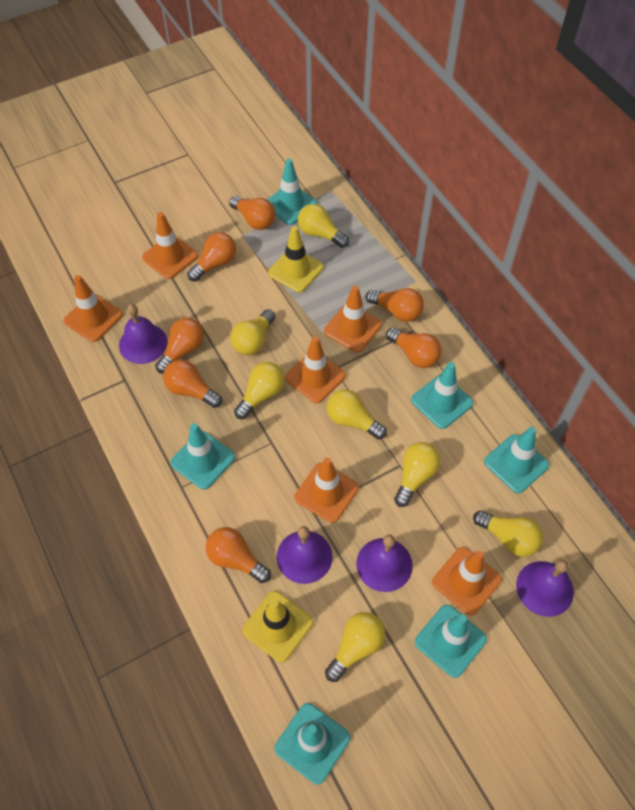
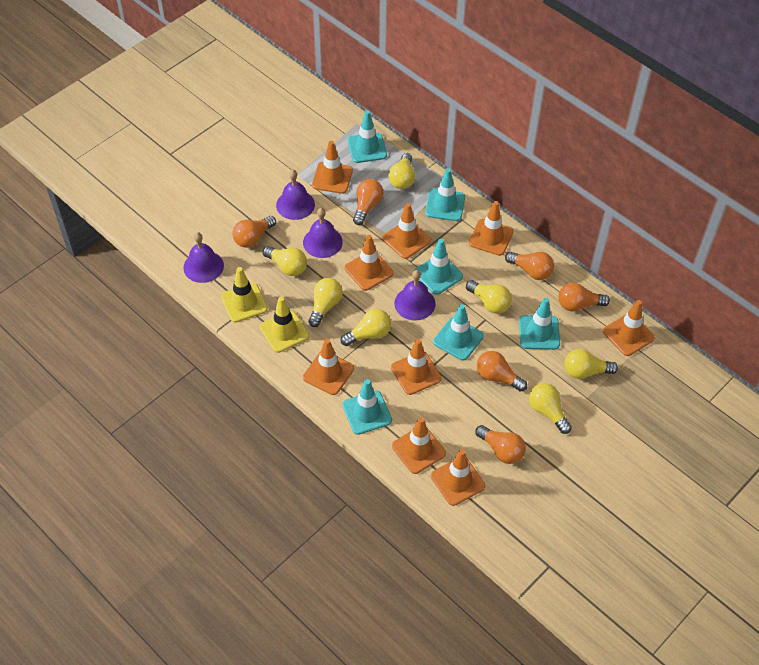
orange light bulb: [155,318,204,374] [163,360,222,408] [187,232,236,282] [206,527,271,583] [229,196,275,230] [365,288,424,322] [386,327,441,368] = 7 -> [232,216,276,248] [353,179,383,225] [475,425,526,464] [477,351,527,392] [505,252,554,280] [558,283,610,312] = 6
orange traffic cone: [64,275,123,342] [142,212,198,279] [285,336,346,403] [294,457,359,523] [324,285,382,352] [432,547,502,615] = 6 -> [303,339,354,395] [312,141,353,194] [345,235,393,291] [382,203,431,259] [391,339,442,395] [392,417,446,474] [431,449,485,506] [469,201,513,256] [603,300,655,356] = 9

